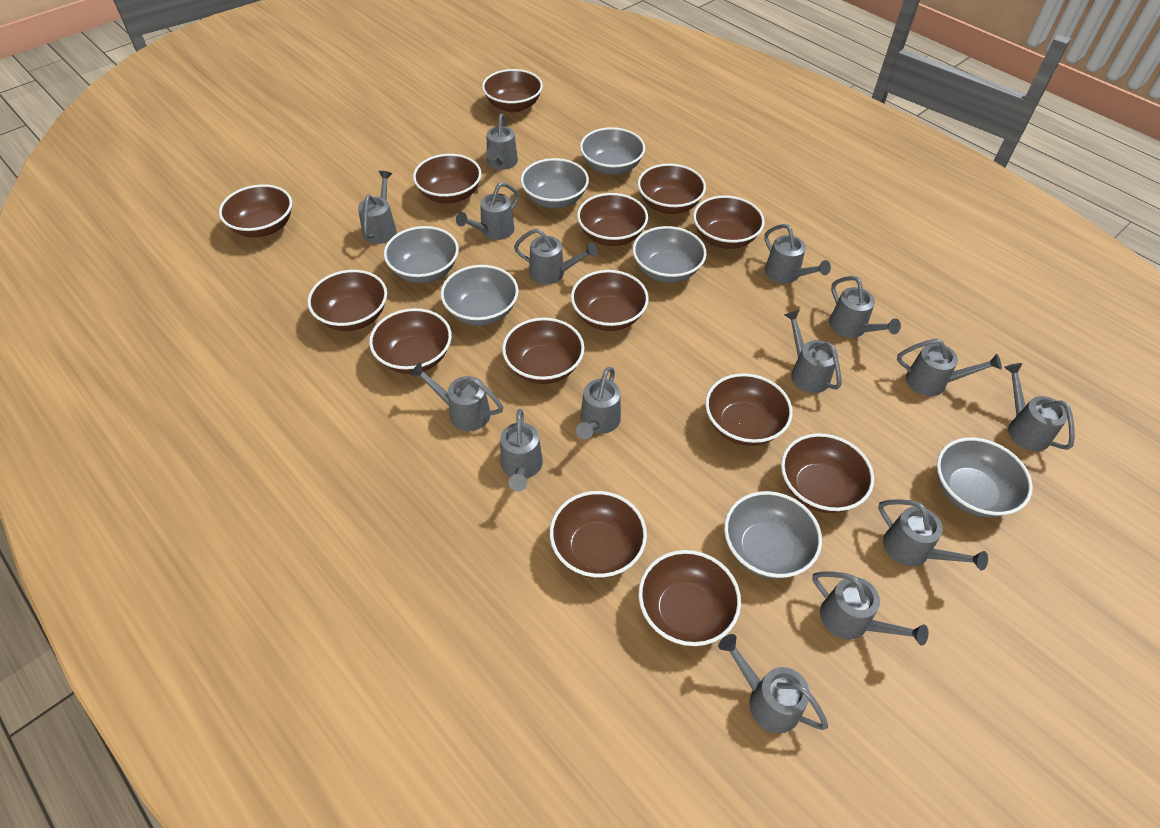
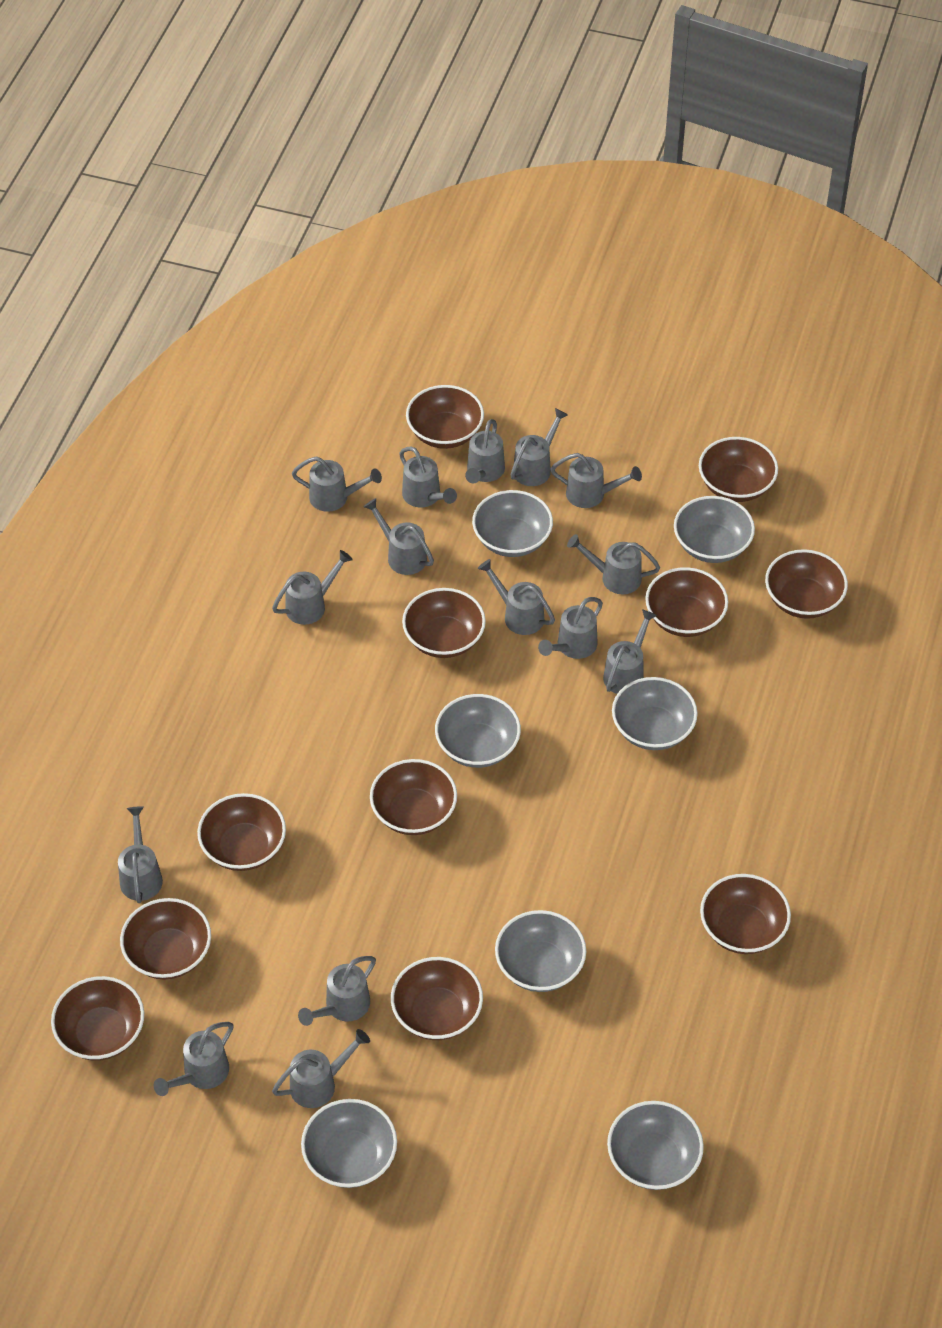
brown bowl: [219,184,292,237] [308,270,387,331] [369,308,452,374] [413,154,481,203] [482,69,543,113] [502,318,585,384] [550,491,647,578] [571,270,649,331] [577,193,648,246] [638,164,706,214] [638,550,741,646] [693,196,765,249] [705,373,793,446] [781,433,874,513] = 14 -> [51,976,144,1061] [120,898,211,980] [197,793,286,871] [370,759,457,835] [391,957,483,1040] [402,588,486,658] [406,385,484,449] [645,567,728,637] [699,437,778,502] [700,874,791,954] [765,549,848,619] = 11

